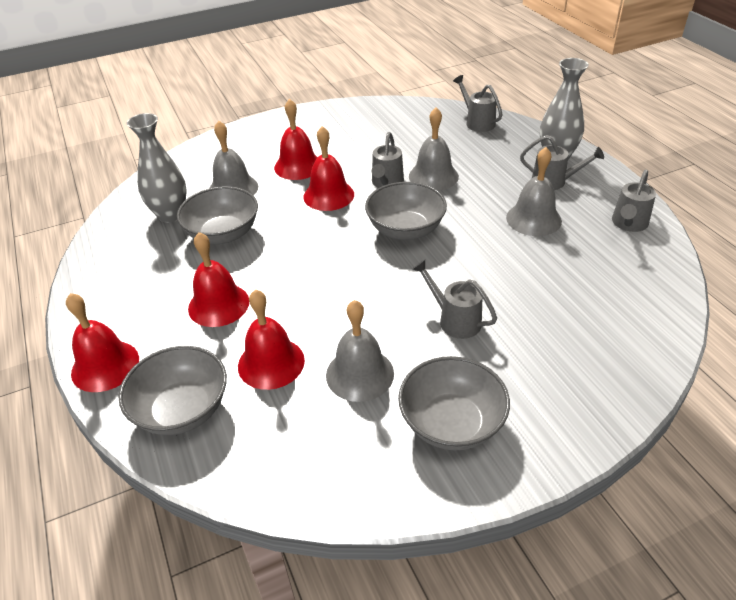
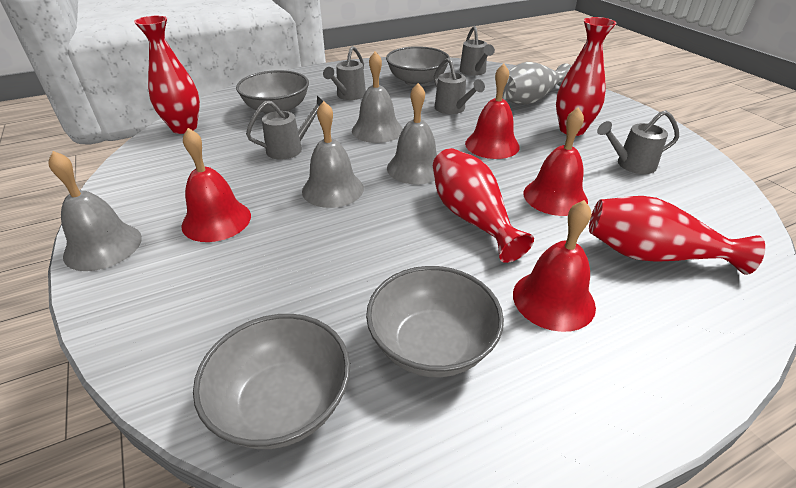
grey vase: [126,113,187,223] [540,58,589,160] = 2 -> [502,62,571,105] = 1
red bell: [66,293,139,392] [188,232,249,327] [238,289,305,390] [274,99,318,180] [303,126,354,211] = 5 -> [181,128,251,242] [465,64,520,159] [513,200,596,332] [523,107,588,216] = 4
red vase: none = 0 -> [134,16,200,134] [433,148,534,263] [556,17,616,136] [589,196,765,275] = 4

